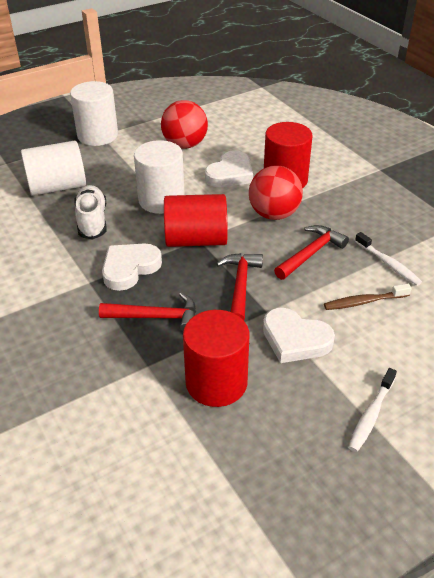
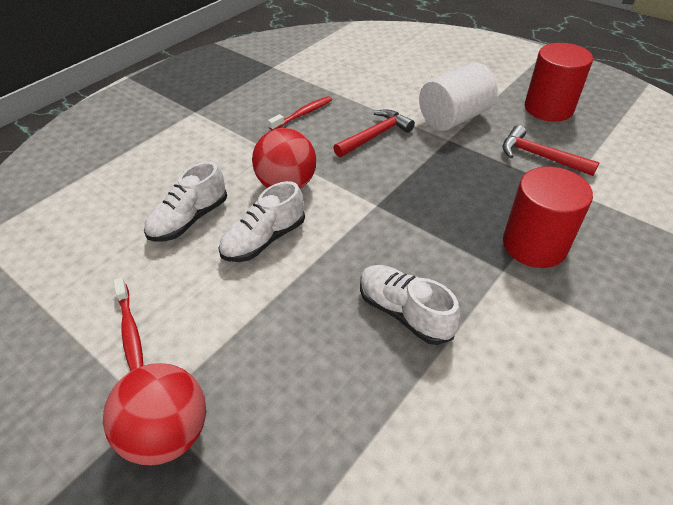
brown toothbrush: [324,284,412,310] = 1 -> none = 0
red cylinder: [164,194,228,247] [183,310,249,407] [264,122,313,188] = 3 -> [503,167,593,268] [525,43,593,121] = 2
red hammer: [99,292,196,332] [216,253,263,320] [274,225,349,280] = 3 -> [333,109,415,157] [503,125,600,176] = 2
red toothbrush: none = 0 -> [113,278,143,371] [268,96,332,131] = 2
white cylinder: [21,141,86,196] [70,81,118,146] [134,140,185,214] = 3 -> [419,62,498,131] = 1
white heart: [102,243,162,291] [205,150,253,187] [263,308,335,363] = 3 -> none = 0
white shoe: [74,185,106,240] = 1 -> [144,162,227,242] [218,181,305,262] [360,265,461,345] = 3
white toothbrush: [348,368,397,452] [355,232,422,286] = 2 -> none = 0

